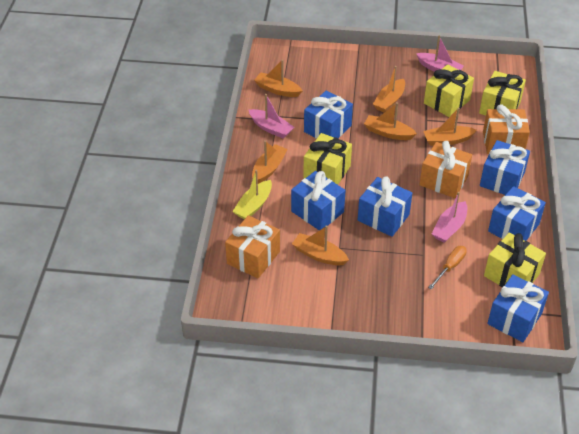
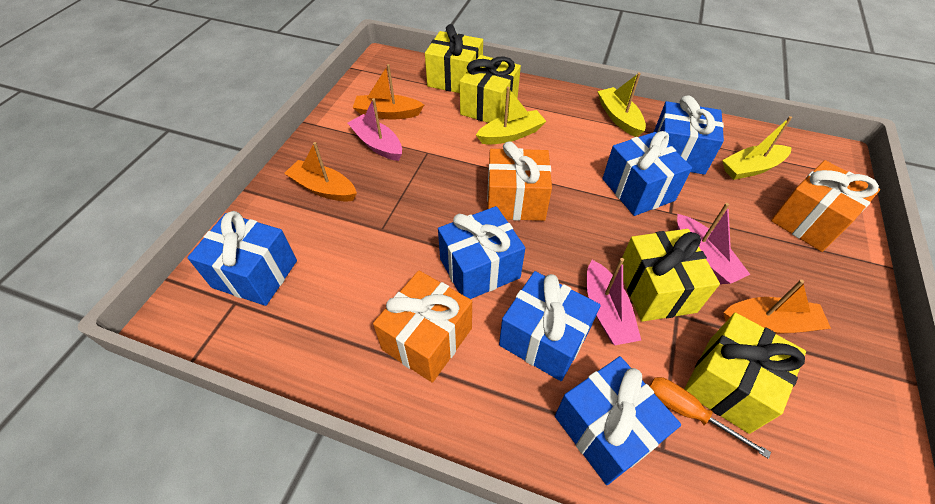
orange boat: [252,140,288,184] [254,59,302,97] [292,226,349,265] [364,102,417,140] [373,66,405,113] [423,107,477,146] = 6 -> [284,142,357,201] [353,64,424,119] [724,280,831,334] = 3
yellow boat: [232,170,272,219] = 1 -> [476,87,546,145] [597,72,646,137] [722,116,792,180] = 3

